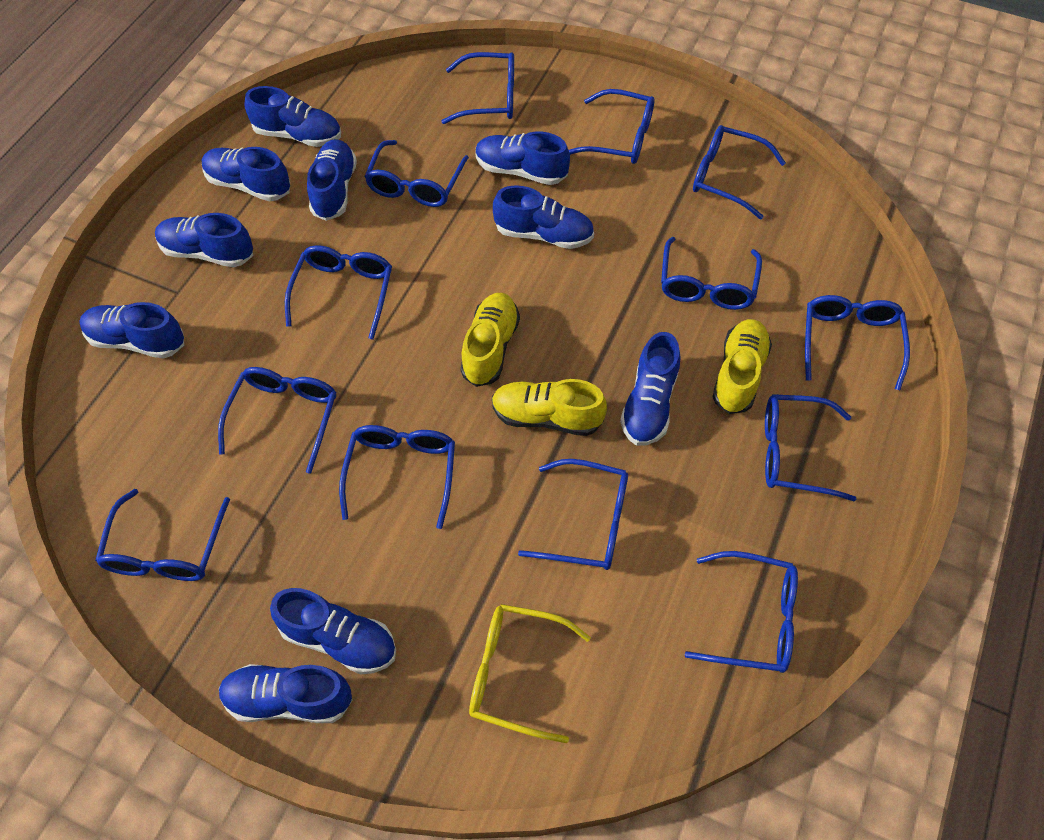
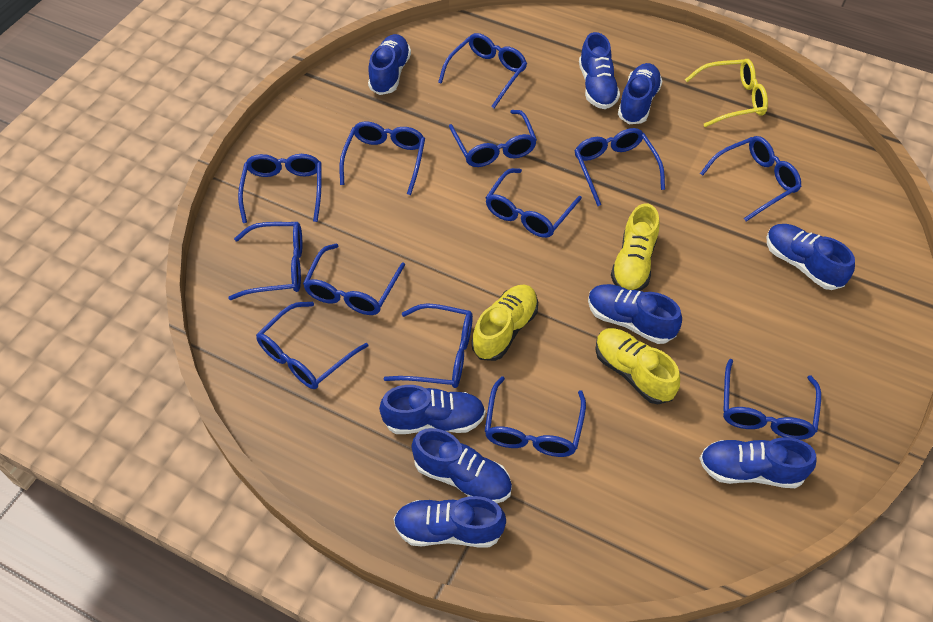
blue shoe: [79,302,184,359] [155,213,253,267] [202,147,290,202] [219,664,352,723] [244,86,341,147] [270,588,396,674] [307,139,357,221] [475,132,570,185] [493,185,594,249] [620,332,681,446] = 10 -> [368,34,411,95] [379,385,486,434] [394,496,506,547] [412,428,512,503] [579,32,620,109] [588,284,682,344] [618,63,663,124] [699,437,817,488] [767,224,855,290] = 9

